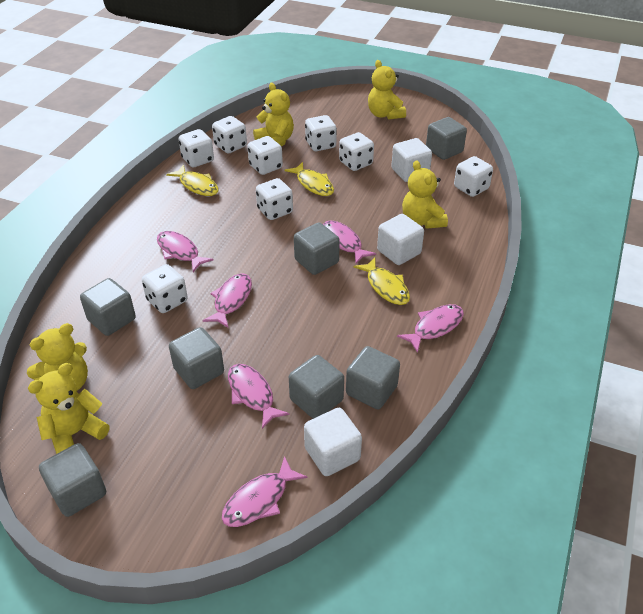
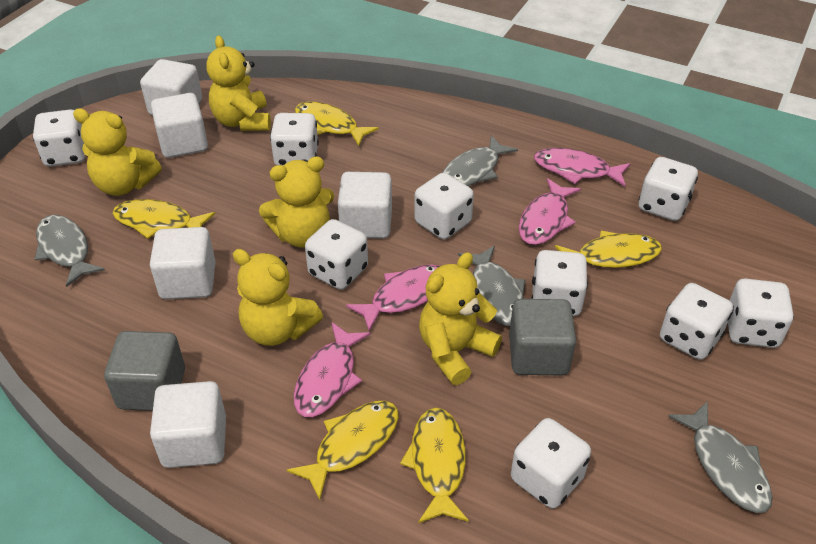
grey cube: [39,443,106,517] [80,278,136,336] [169,327,224,389] [289,355,344,419] [294,222,340,275] [346,346,400,410] [426,117,467,160] = 7 -> [104,331,185,411] [509,299,576,375] = 2
grey fish: none = 0 -> [35,215,105,287] [442,135,518,186] [458,246,525,326] [668,401,773,513] = 4
pink fish: [157,231,214,272] [202,274,252,328] [222,456,307,527] [228,364,290,429] [323,221,376,264] [397,304,464,353] = 6 -> [294,322,371,417] [346,265,440,332] [519,178,581,245] [534,148,631,187] = 4
white cube: [304,408,362,476] [377,214,424,265] [391,138,432,182] = 3 -> [140,59,202,115] [150,227,216,299] [150,381,226,468] [151,93,208,158] [338,172,392,238] = 5
white dice: [142,264,188,313] [179,129,214,167] [212,116,247,153] [247,136,283,175] [256,178,293,220] [305,115,337,151] [339,132,374,171] [454,156,493,197] = 8 -> [33,110,85,167] [270,113,319,165] [305,219,368,290] [414,173,474,239] [511,418,591,508] [531,250,588,316] [639,157,698,221] [660,283,733,360] [728,278,794,348] = 9
yellow fish: [166,165,219,196] [285,162,334,196] [354,258,410,305] = 3 -> [112,199,215,239] [287,401,399,500] [295,101,379,146] [400,407,469,523] [555,231,662,268] = 5

